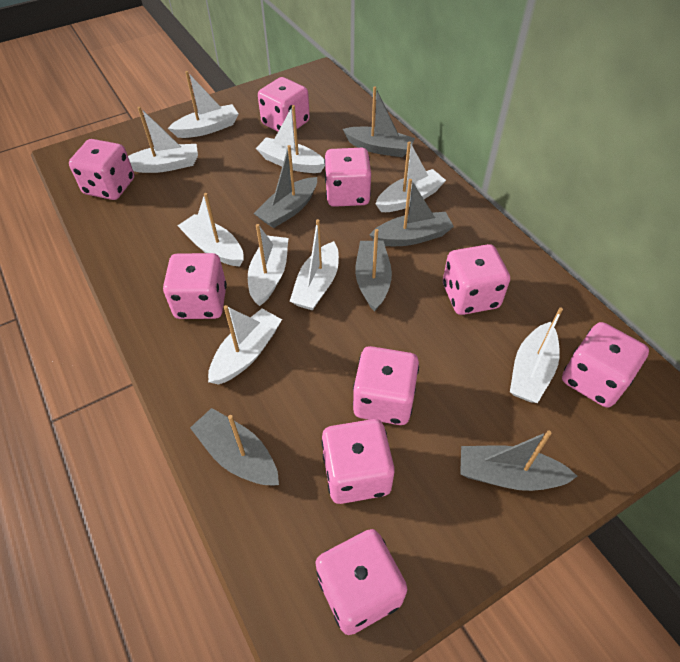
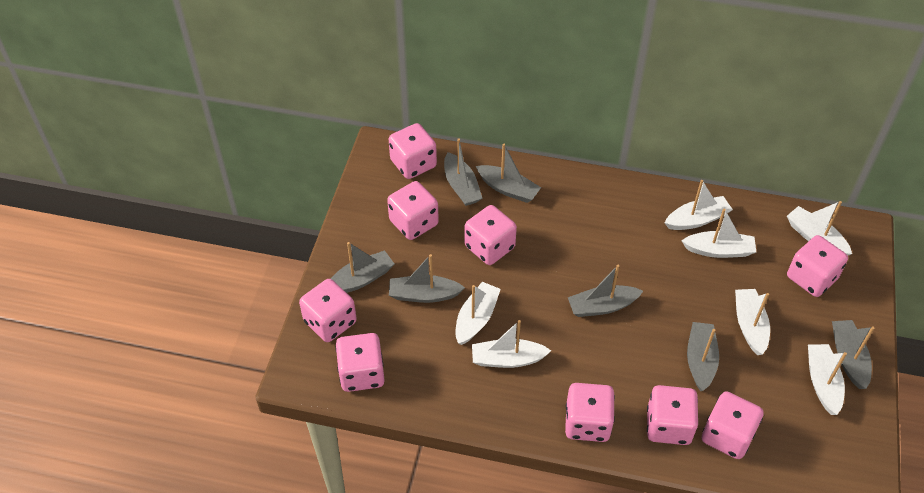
grey boat: [190,408,279,486] [254,145,317,228] [343,86,415,157] [355,229,392,312] [370,179,454,246] [460,431,577,491] = 6 -> [330,242,394,293] [389,254,465,303] [444,138,482,206] [476,144,541,203] [568,265,643,317] [687,322,719,391] [832,320,874,389] = 7
white boat: [128,107,198,173] [168,71,239,138] [178,193,244,266] [208,305,282,385] [248,224,288,306] [256,105,325,173] [290,219,339,310] [376,141,446,212] [510,308,563,403] = 9 -> [455,282,501,345] [472,320,551,368] [665,180,733,230] [682,209,756,258] [735,289,770,355] [787,201,852,255] [808,344,847,415] = 7

